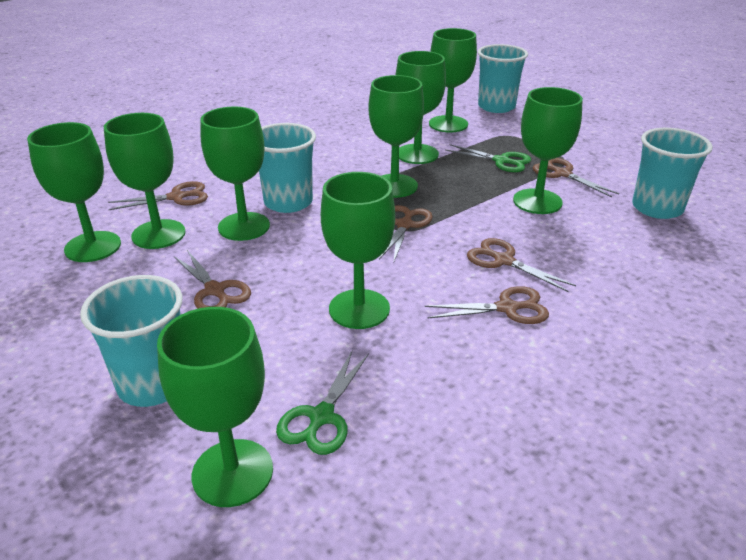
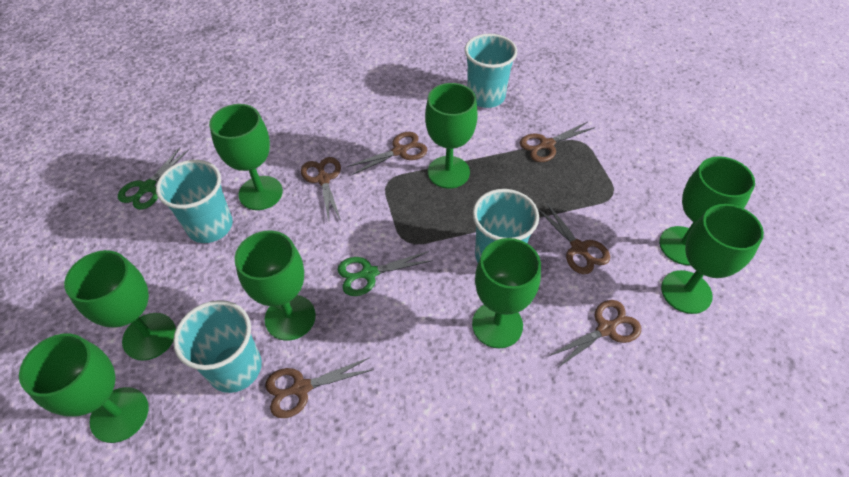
green goblet: [27,122,121,262] [104,113,186,249] [157,307,273,507] [200,107,270,241] [321,172,395,329] [368,75,424,198] [395,51,446,164] [429,28,477,133] [513,87,583,214] = 9 -> [19,334,149,443] [64,250,176,360] [209,104,283,210] [235,231,316,341] [425,83,478,188] [472,238,541,348] [659,156,755,265] [661,204,764,314] = 8

